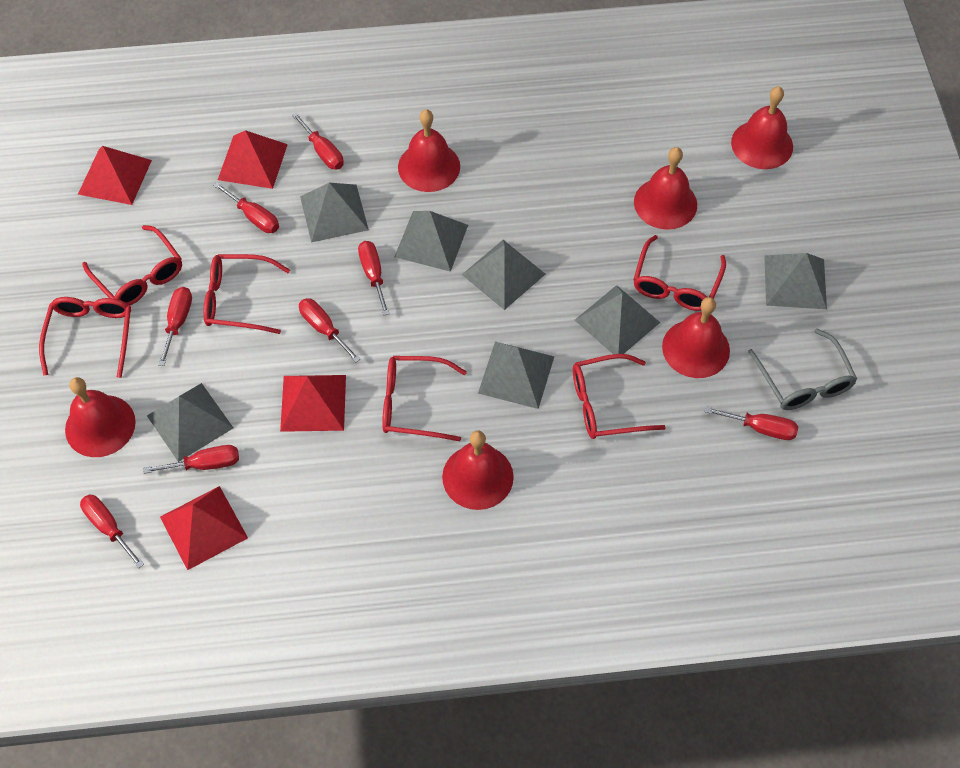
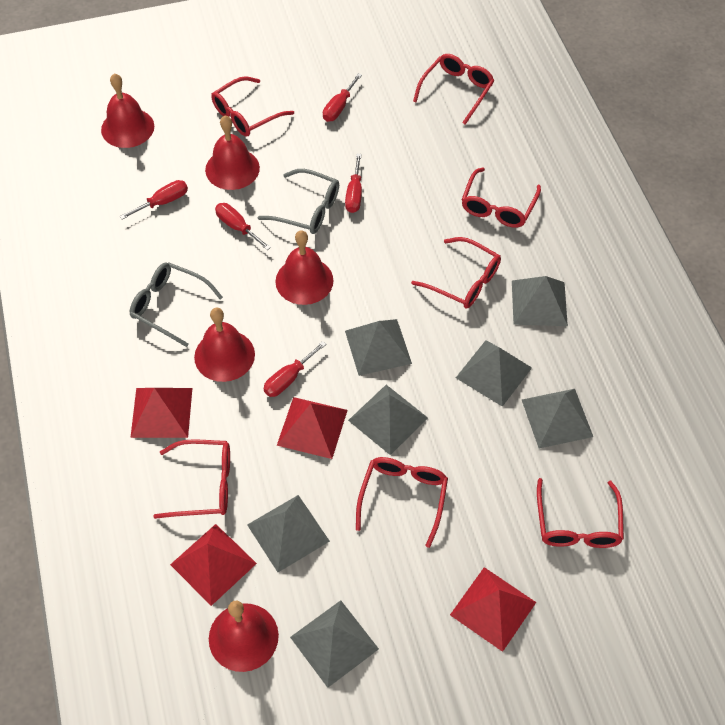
grey glasses: [748,329,857,410] = 1 -> [130,262,223,347] [258,169,339,234] = 2
red bell: [65,377,136,457] [398,109,460,192] [442,430,514,510] [634,147,697,230] [662,297,730,378] [731,87,793,169] = 6 -> [101,73,154,148] [194,308,255,382] [205,115,260,190] [209,601,279,672] [275,230,334,305] = 5
red glasses: [39,297,131,378] [82,225,182,306] [203,254,290,334] [382,356,467,441] [573,354,666,439] [633,235,726,311] = 6 -> [153,439,230,519] [211,76,294,137] [356,457,448,548] [411,237,501,309] [413,54,495,125] [462,167,541,228] [537,478,624,548] = 7
red screwdriver: [80,495,144,568] [143,445,239,474] [158,287,192,366] [213,182,279,233] [292,112,344,170] [299,298,360,362] [358,241,390,315] [704,407,798,440] = 8 -> [120,180,188,220] [215,203,271,250] [263,341,327,397] [323,73,362,122] [345,154,362,213] = 5

